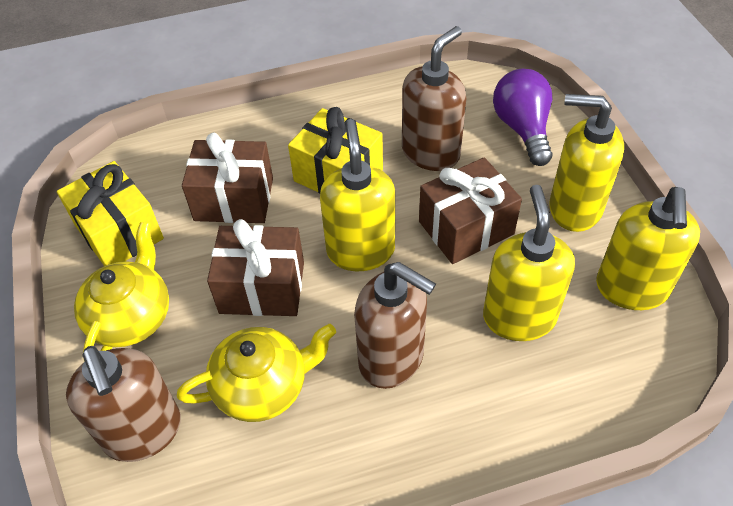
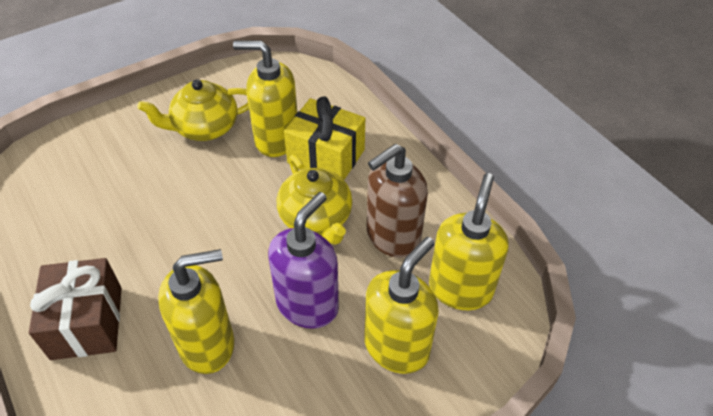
brown gift: [182,133,273,223] [207,219,304,316] [419,157,522,264] = 3 -> [29,258,122,360] = 1
brown soap dispenser: [66,346,181,462] [354,262,436,389] [402,26,466,171] = 3 -> [366,144,428,258] = 1
purple light bulb: [493,69,553,166] = 1 -> none = 0
purple soap dispenser: none = 0 -> [268,192,339,329] = 1
yellow gift: [57,161,164,266] [288,107,383,194] = 2 -> [284,96,365,180] = 1

